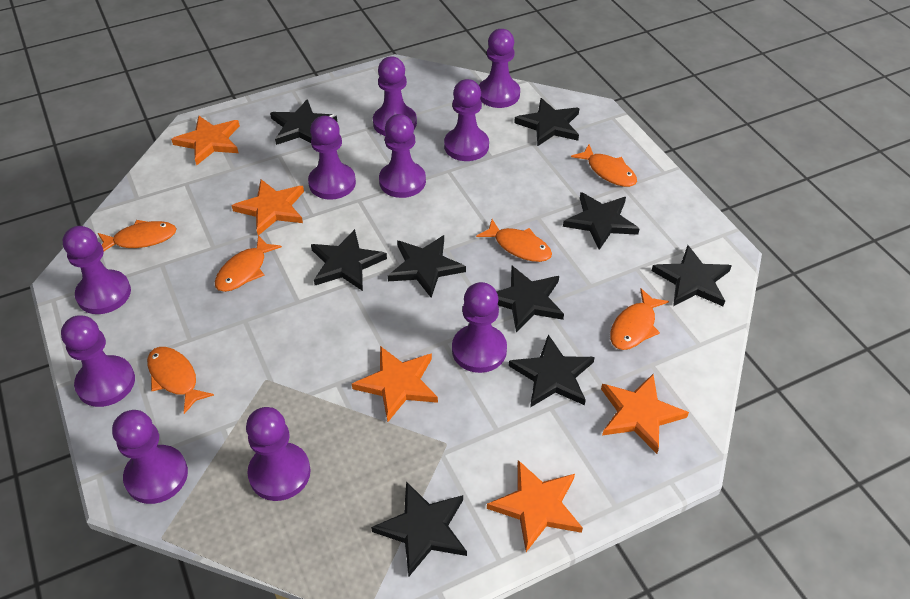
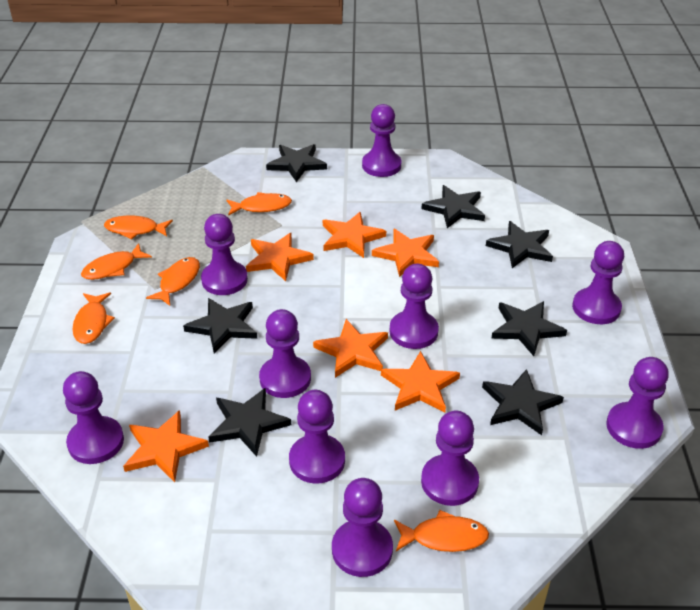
black star: [270,99,337,145] [311,229,387,291] [371,481,467,577] [388,235,466,298] [496,266,564,332] [509,334,595,408] [514,98,579,147] [563,192,639,250] [651,245,732,306] = 9 -> [183,298,257,354] [208,388,291,457] [266,144,327,182] [421,185,485,228] [482,369,564,435] [486,221,553,268] [491,301,567,356] = 7
orange star: [171,116,240,166] [231,179,304,235] [352,346,438,422] [487,460,583,552] [601,374,689,454] = 5 -> [123,410,209,482] [246,233,314,281] [313,319,388,378] [323,212,386,258] [372,229,439,277] [381,351,460,413] = 6

